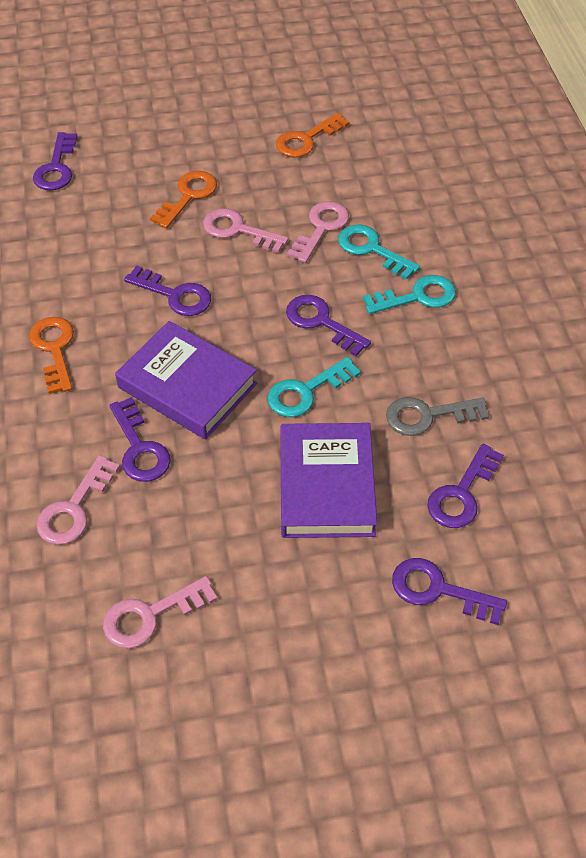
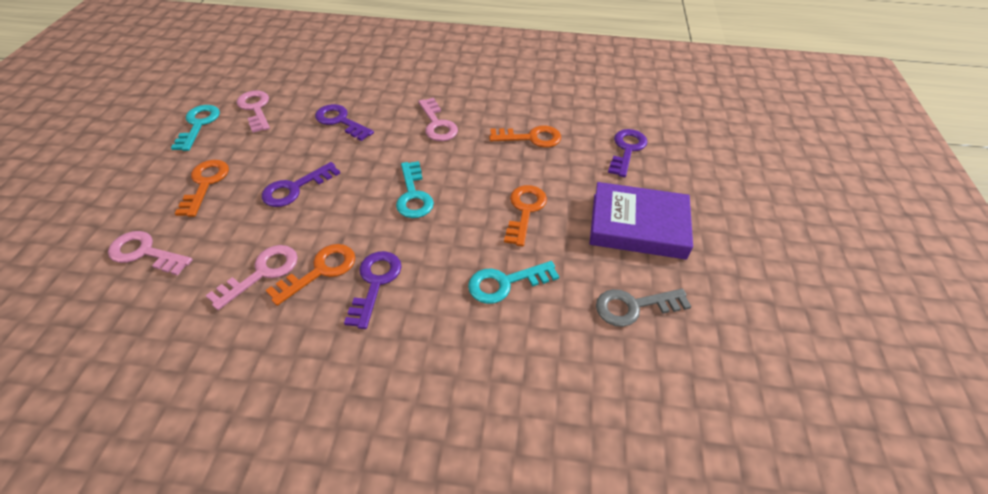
orange key: [29,317,74,394] [150,171,217,229] [276,113,349,157] = 3 -> [175,159,229,217] [266,244,355,306] [489,125,561,148] [504,185,547,247] = 4
purple book: [115,321,257,439] [280,423,377,538] = 2 -> [590,182,693,259] = 1
purple key: [33,132,78,190] [109,397,171,482] [124,265,211,316] [286,295,371,356] [392,558,507,625] [427,444,504,528] = 6 -> [262,162,340,207] [315,104,374,141] [344,251,401,329] [608,129,648,177] = 4

